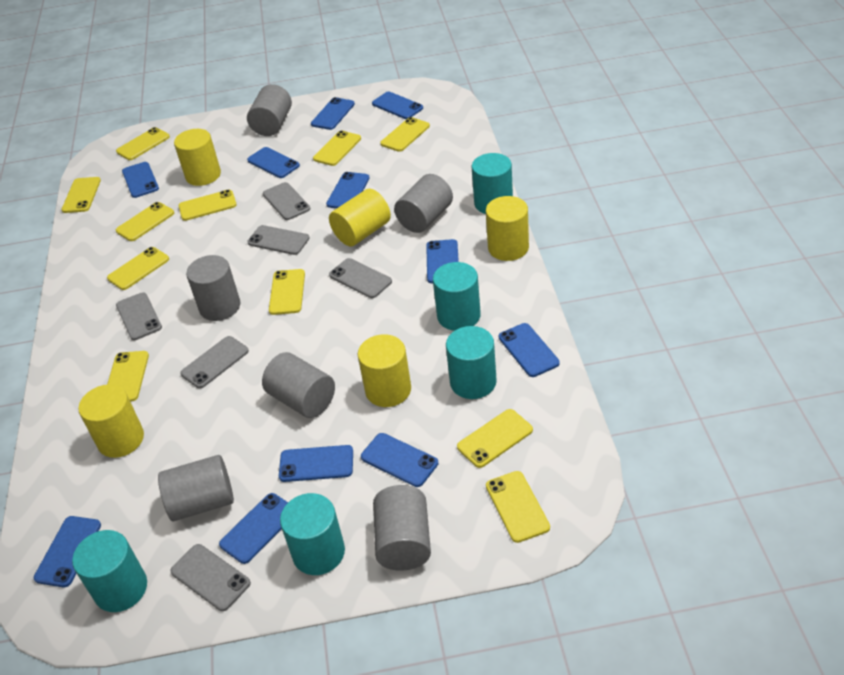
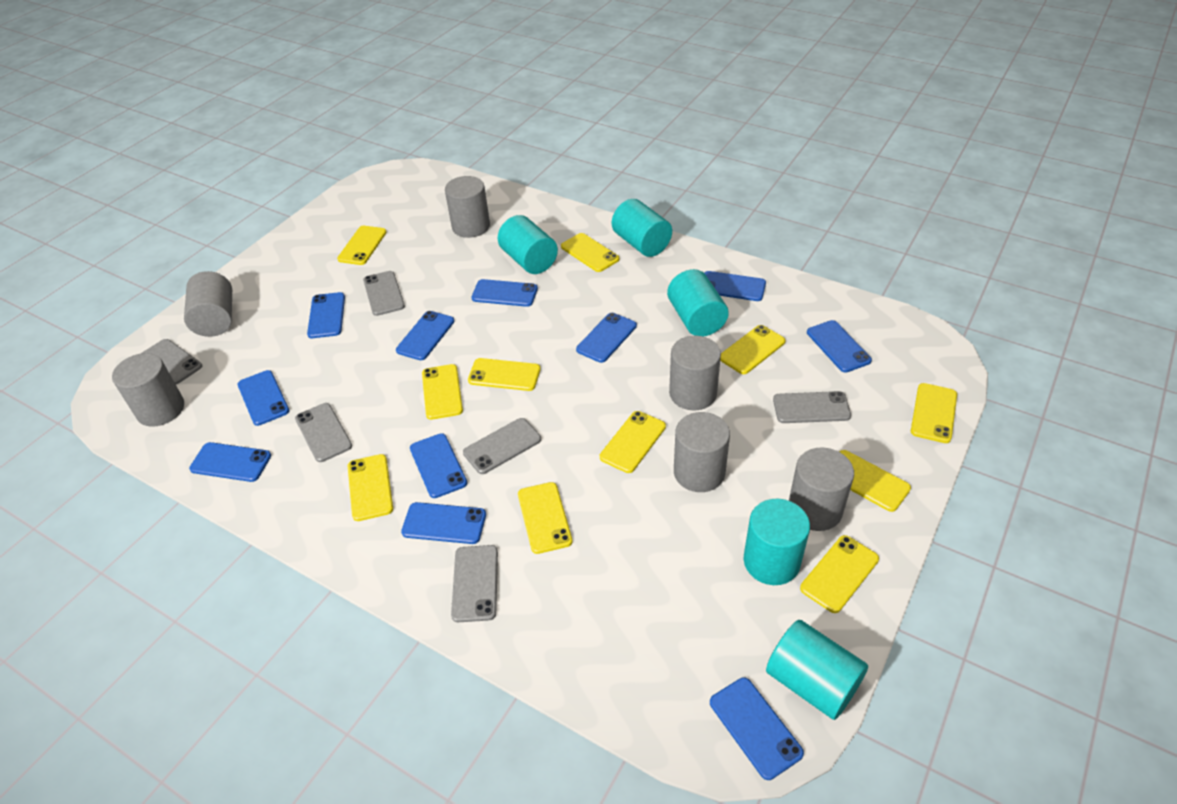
yellow cylinder: [78,384,144,458] [174,129,221,186] [329,189,391,246] [358,334,411,407] [486,196,529,261] = 5 -> none = 0

